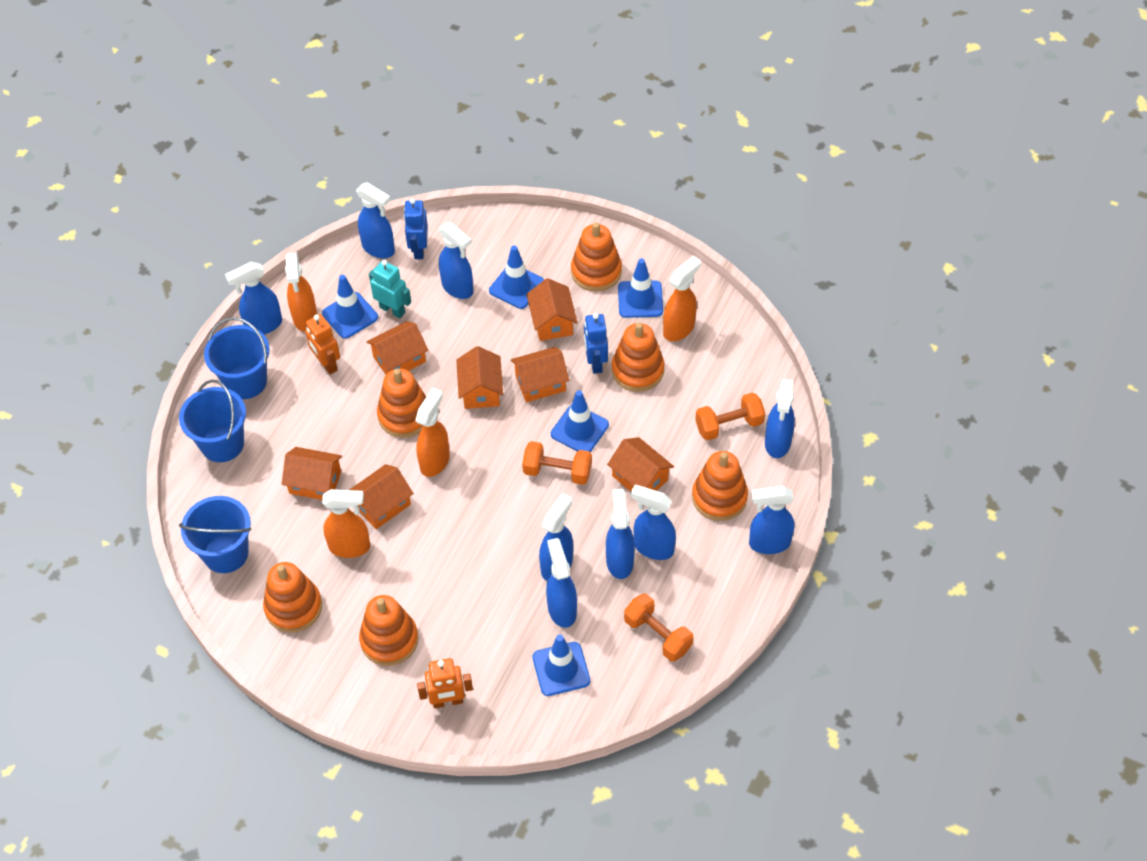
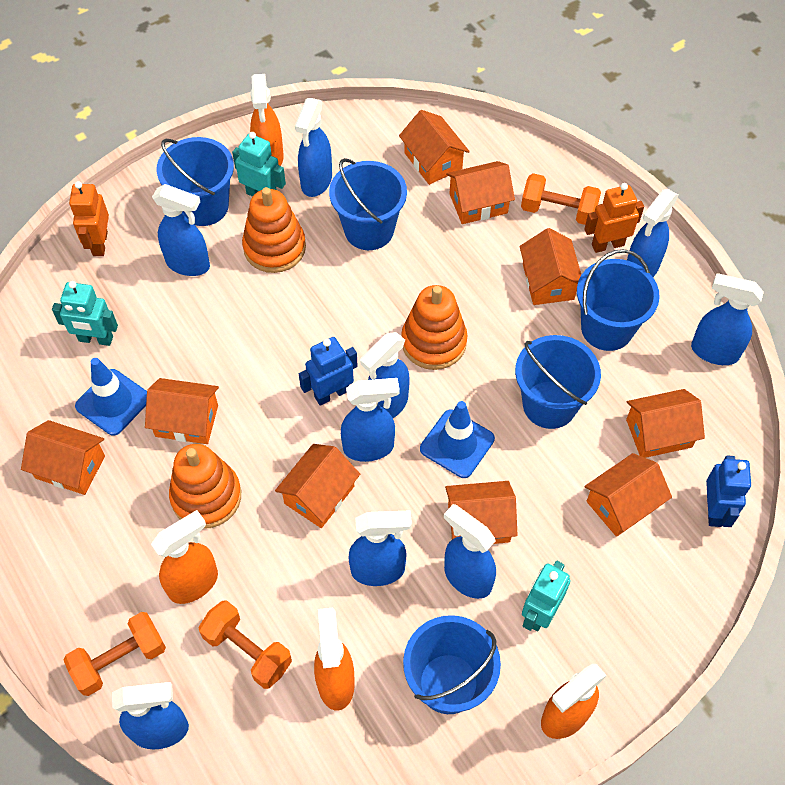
blue bucket: [179,380,246,462] [179,496,251,573] [204,317,269,399] = 3 -> [157,137,234,226] [329,158,407,250] [403,615,501,714] [515,335,601,429] [577,249,660,351] = 5
blue traffic cone: [322,275,378,339] [489,245,544,309] [532,634,590,696] [551,390,609,452] [618,258,663,318] = 5 -> [75,358,147,436] [420,401,495,478] = 2
orange house: [282,447,342,500] [350,464,414,529] [367,321,429,374] [456,346,503,409] [511,347,569,402] [526,278,578,341] [607,437,674,492] = 7 -> [21,420,105,495] [145,378,219,444] [275,444,360,528] [399,110,470,185] [445,481,518,544] [446,161,515,224] [519,228,581,305] [585,453,672,537] [626,389,705,458] = 9
orange stacking toy: [263,562,322,633] [359,595,418,666] [377,369,426,438] [571,222,622,292] [612,323,665,392] [692,451,748,521] = 6 -> [169,444,241,529] [242,187,306,273] [401,285,467,370] = 3
turquoise robot: [369,260,411,318] = 1 -> [52,281,118,346] [232,132,286,197] [522,560,570,631] = 3

